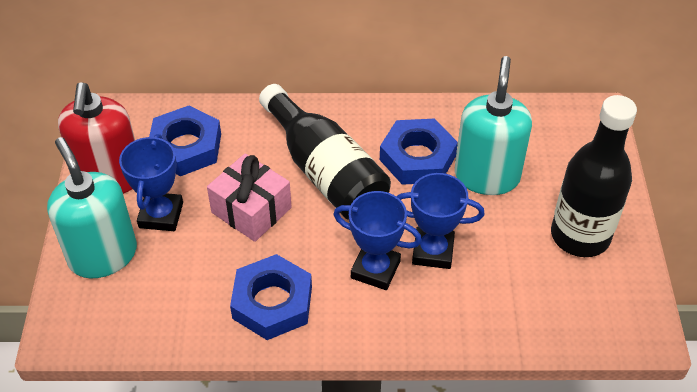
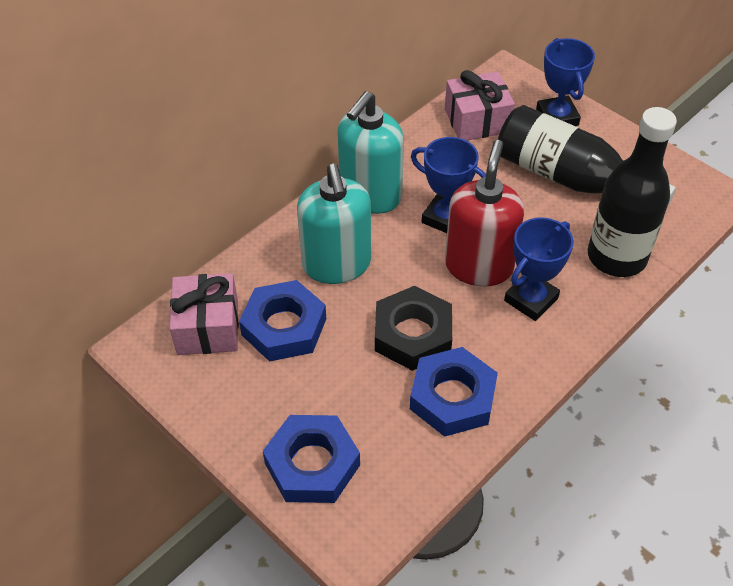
black nut: none = 0 -> [375,286,452,371] = 1
pink gift: [207,153,292,242] = 1 -> [169,273,239,355] [445,70,515,141] = 2

